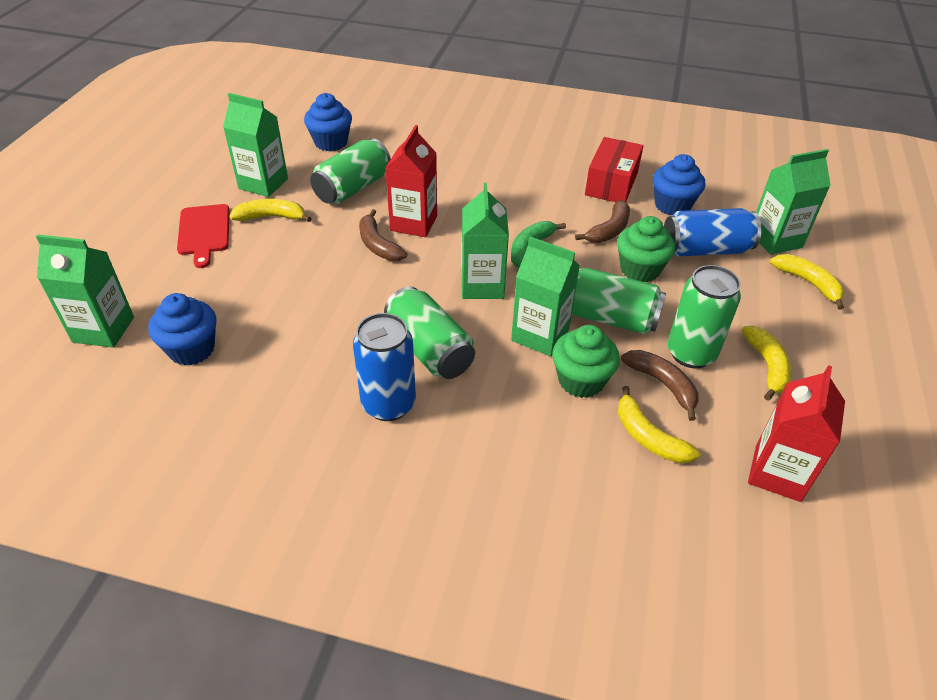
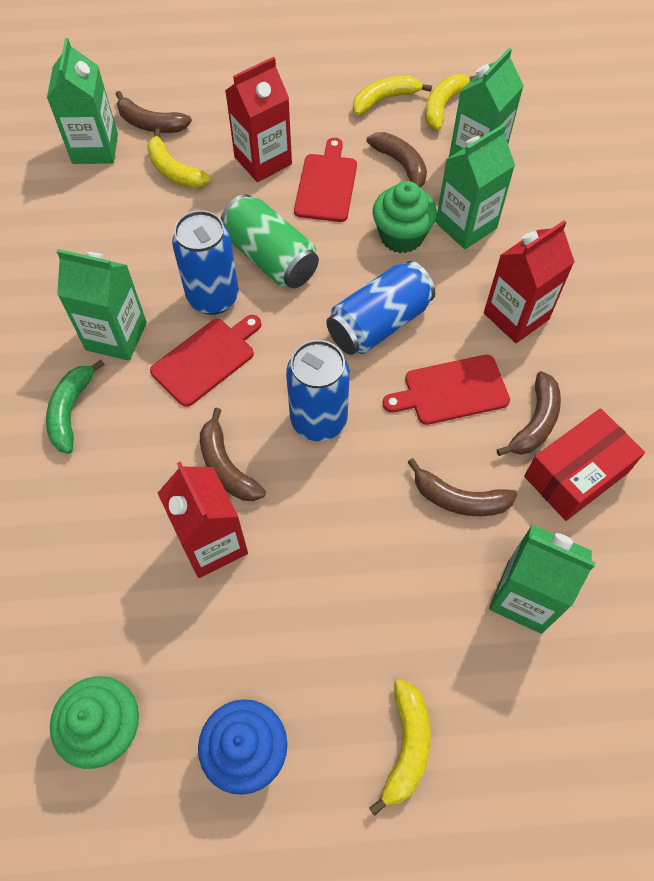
blue can: [353,313,416,421] [664,208,762,256] = 2 -> [172,210,239,315] [286,340,350,441] [327,261,435,355] = 3
blue cupcake: [148,293,216,365] [304,93,352,151] [653,154,705,216] = 3 -> [198,699,288,795] = 1
brown banana: [359,209,407,261] [575,200,630,243] [621,350,698,421] = 3 -> [116,91,192,133] [200,408,266,501] [366,132,427,187] [407,458,518,516] [497,371,561,456] = 5
green can: [310,138,391,204] [384,286,475,379] [572,268,666,334] [668,265,741,368] = 4 -> [221,194,319,288] = 1
red carton: [385,125,437,237] [748,365,845,502] = 2 -> [158,461,248,578] [225,57,292,182] [484,220,575,343] = 3
red cutting board: [177,204,229,268] = 1 -> [150,315,261,407] [294,138,357,222] [382,355,510,425] = 3

